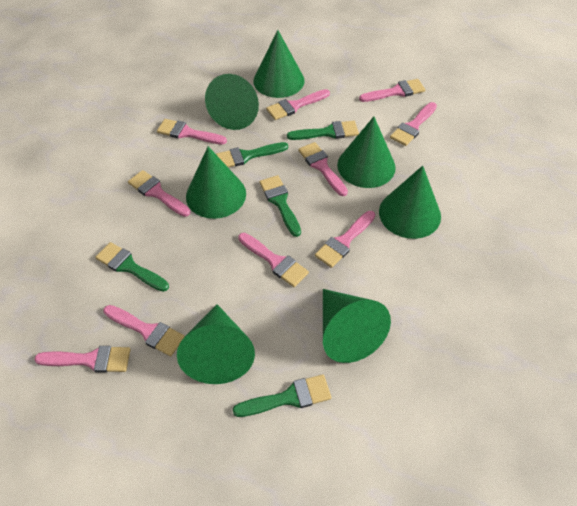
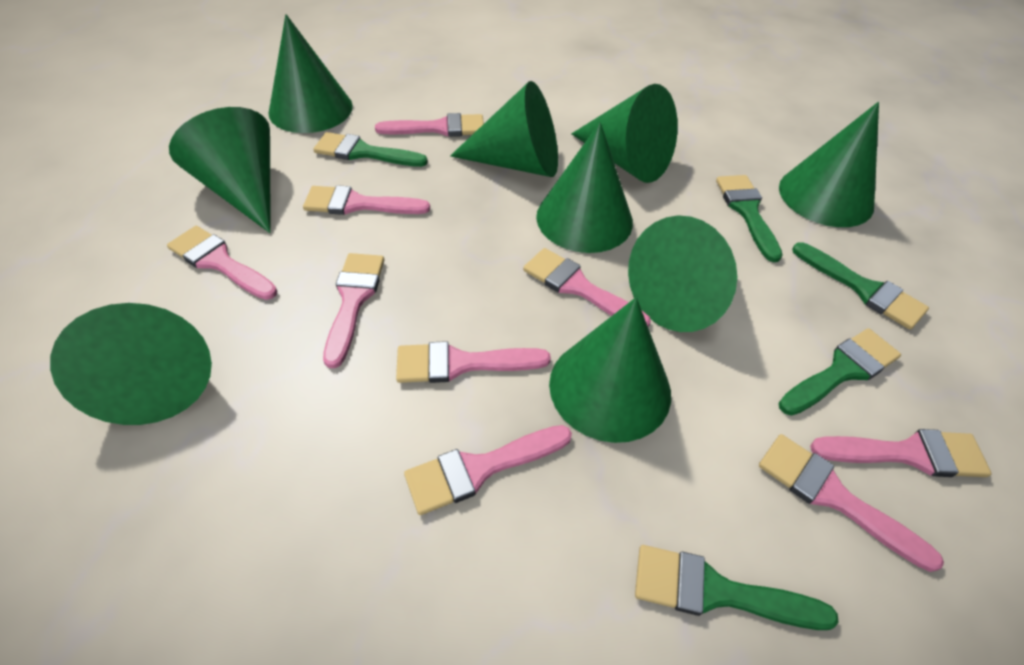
green cone: [177,304,255,384] [186,146,246,219] [205,74,259,130] [253,30,305,98] [323,289,391,363] [337,117,396,188] [379,166,441,239] = 7 -> [50,303,212,425] [169,107,271,233] [269,14,353,133] [450,81,558,177] [536,122,633,253] [549,297,671,443] [571,84,678,183] [628,215,737,332] [779,102,879,227] = 9
pink brush: [34,346,131,373] [103,305,185,356] [128,170,190,217] [157,119,227,144] [238,233,309,287] [266,89,330,120] [298,142,348,196] [315,211,375,268] [359,79,425,102] [390,102,437,146] = 10 -> [167,226,277,300] [303,185,430,215] [323,253,384,368] [375,113,484,137] [396,341,551,383] [404,425,572,515] [523,248,651,327] [759,434,944,572] [810,429,992,477] = 9

